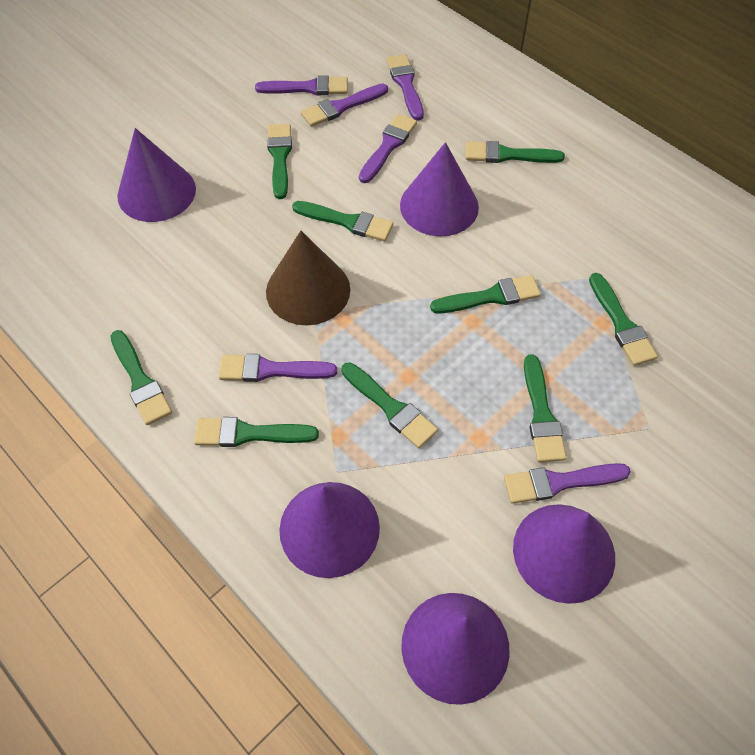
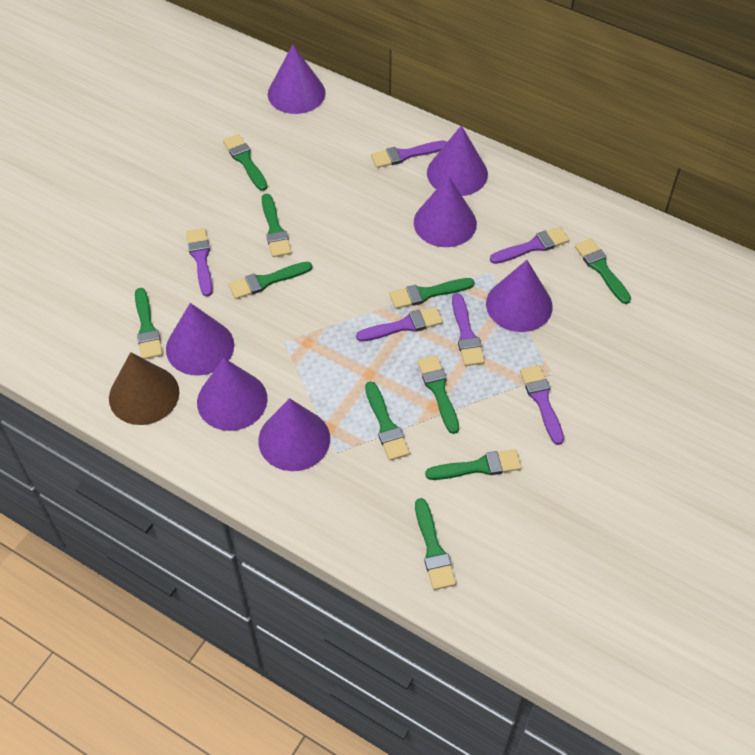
green brush: [111,330,172,425] [194,417,319,447] [267,124,292,199] [292,201,393,241] [341,362,438,448] [430,275,541,313] [466,141,565,163] [524,354,567,462] [589,273,658,366] = 9 -> [135,288,163,359] [223,134,268,191] [229,262,312,299] [262,194,292,257] [365,381,410,461] [389,278,474,309] [415,498,456,590] [417,355,459,434] [425,449,521,480] [575,238,631,304] = 10
purple cone: [117,128,196,222] [279,482,380,578] [400,142,479,236] [401,593,510,705] [513,504,615,604] = 5 -> [166,303,234,376] [197,358,268,431] [258,398,330,471] [268,44,326,114] [414,176,477,247] [427,125,488,196] [486,260,553,332] = 7

